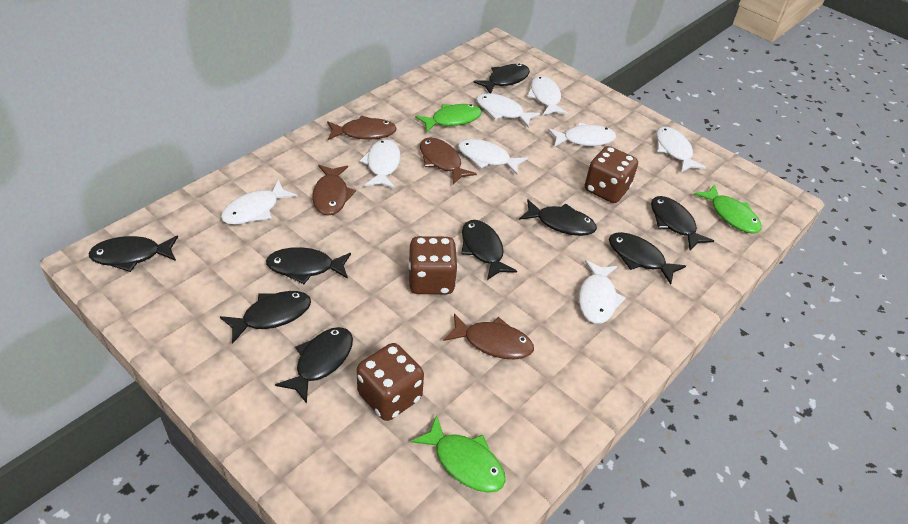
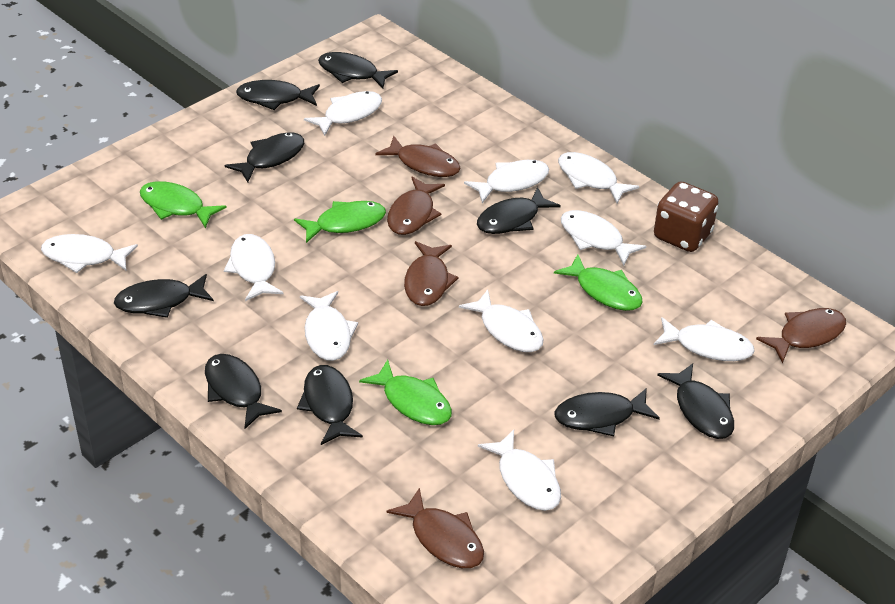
brown dice: [357,343,424,421] [408,236,458,294] [585,146,638,203] = 3 -> [654,181,719,252] = 1
brown fish: [312,165,356,216] [327,116,397,140] [420,137,477,184] [443,313,534,360] = 4 -> [375,136,460,177] [386,488,484,568] [387,176,445,235] [404,241,459,306] [756,308,846,363] = 5
green fish: [411,415,506,493] [415,104,482,133] [694,184,762,234] = 3 -> [140,181,227,228] [294,201,386,243] [359,360,452,425] [554,254,643,311] = 4
white fish: [221,180,298,225] [359,139,401,189] [458,139,528,175] [476,93,540,127] [527,76,568,115] [548,122,616,147] [579,260,626,324] [656,127,706,172] = 8 -> [41,234,138,273] [224,234,284,301] [300,291,358,361] [304,91,382,136] [459,289,544,352] [464,160,549,203] [478,430,561,511] [558,152,639,203] [561,210,646,265] [654,317,755,361] = 10

